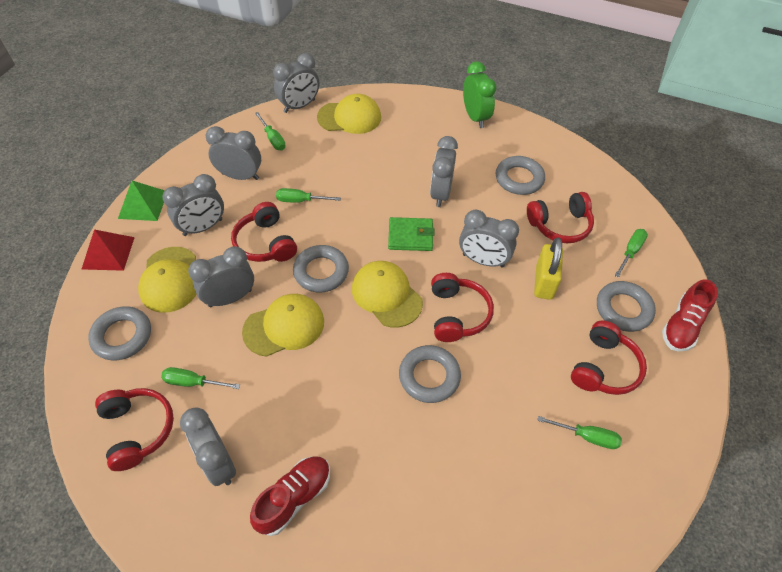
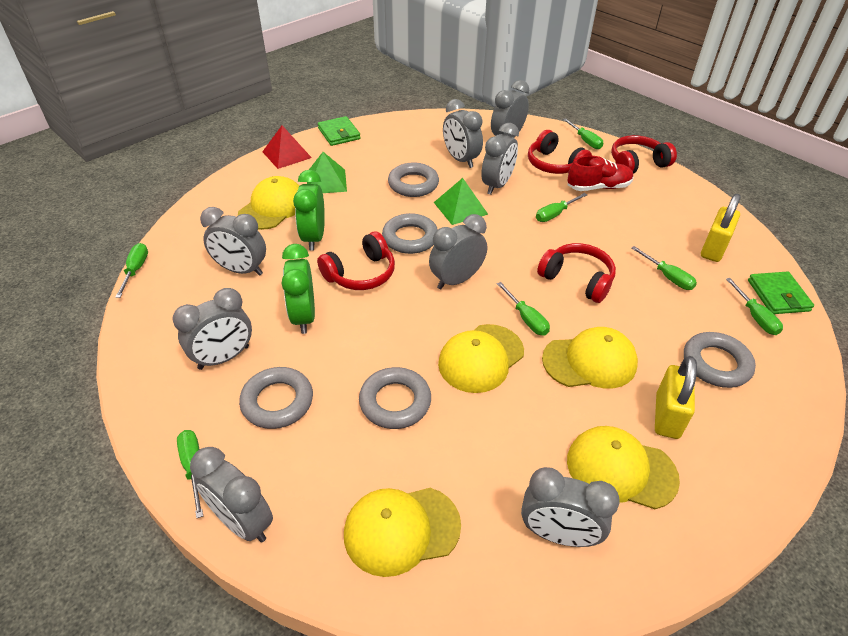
green clock: [463,61,496,128] = 1 -> [282,244,315,334] [293,170,325,251] = 2
green pyramid: [118,181,165,221] = 1 -> [307,152,347,193] [434,178,488,225] = 2
green screwdriver: [161,367,240,389] [255,112,286,150] [276,188,341,203] [537,416,622,449] [614,229,648,278] = 5 -> [115,243,148,298] [177,430,203,518] [497,282,550,335] [536,193,587,222] [563,118,603,149] [631,246,697,290] [726,278,783,335] = 7
green wallet: [388,217,435,251] = 1 -> [318,116,361,146] [748,271,814,314] = 2
grey clock: [162,174,224,236] [180,407,236,486] [188,246,254,307] [205,126,261,180] [273,53,319,113] [430,136,458,207] [459,210,519,267] = 7 -> [172,288,252,370] [190,447,273,542] [200,207,266,276] [429,214,487,289] [443,99,483,168] [481,123,519,195] [491,80,529,137] [521,467,620,547] = 8
red headphones: [95,388,174,471] [231,202,297,262] [431,273,494,342] [527,192,594,243] [571,320,647,395] = 5 -> [317,231,395,290] [528,130,592,174] [537,243,616,303] [611,135,677,174] = 4
red shoe: [250,456,330,536] [662,279,718,351] = 2 -> [568,155,633,191] = 1
yellow cap: [138,247,196,313] [242,294,324,357] [317,94,381,134] [352,261,423,328] = 4 -> [238,176,299,230] [344,488,461,577] [438,324,524,393] [542,327,638,389] [567,426,680,509] = 5
yellow padlock: [534,237,563,300] = 1 -> [655,356,697,439] [701,194,741,262] = 2

